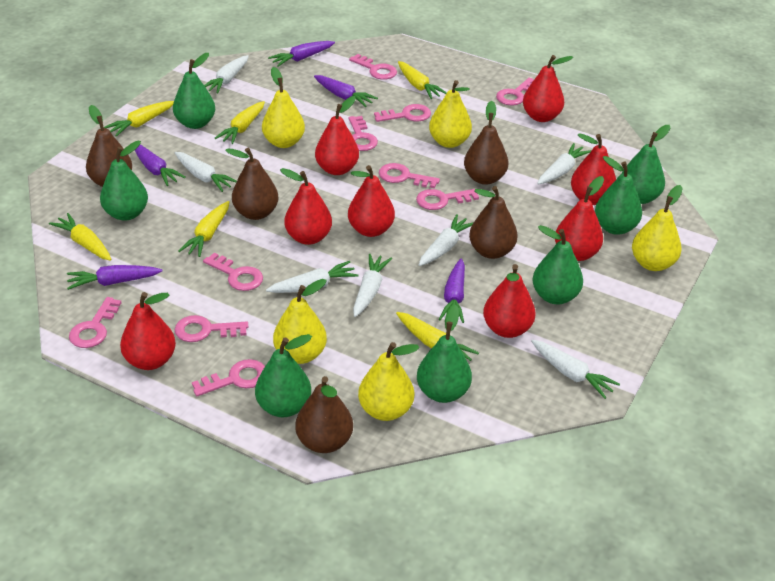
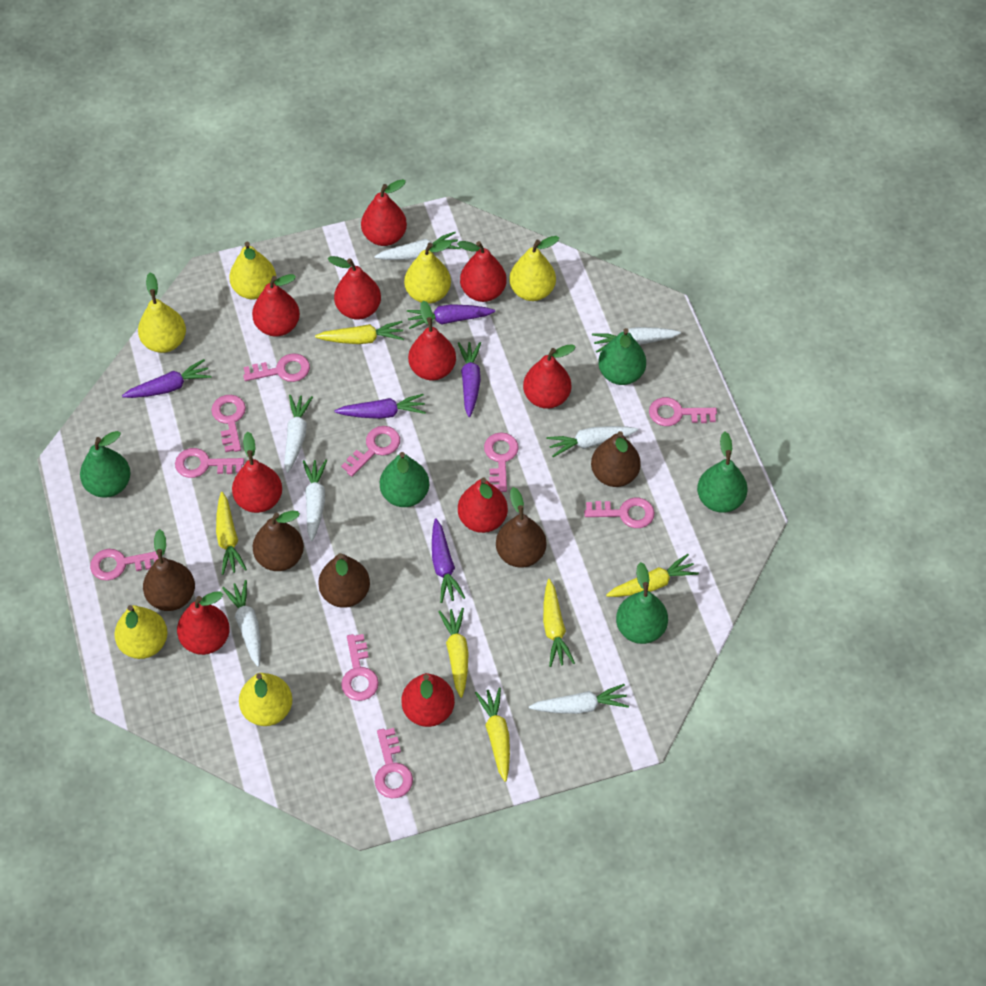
green pear: [100,141,148,221] [173,53,215,129] [255,334,312,417] [417,304,472,403] [532,225,583,304] [595,156,642,235] [621,125,670,204] = 7 -> [80,431,131,498] [380,452,429,507] [598,328,646,385] [616,562,668,644] [697,432,748,513] = 5
red pear: [120,292,176,370] [280,168,332,245] [315,96,359,175] [348,165,395,237] [483,264,536,338] [523,55,573,122] [555,176,604,261] [571,133,616,205] = 8 -> [177,591,230,655] [232,432,282,513] [252,274,300,337] [328,256,381,320] [361,179,407,246] [402,673,455,727] [408,301,456,380] [457,241,507,302] [458,477,508,533] [523,344,576,409] = 10
yellow pear: [262,67,305,148] [273,279,327,364] [358,342,420,421] [429,80,472,148] [632,185,683,271] = 5 -> [114,605,168,659] [138,272,186,353] [229,242,276,299] [239,673,292,726] [404,241,452,304] [509,236,559,301] = 6

